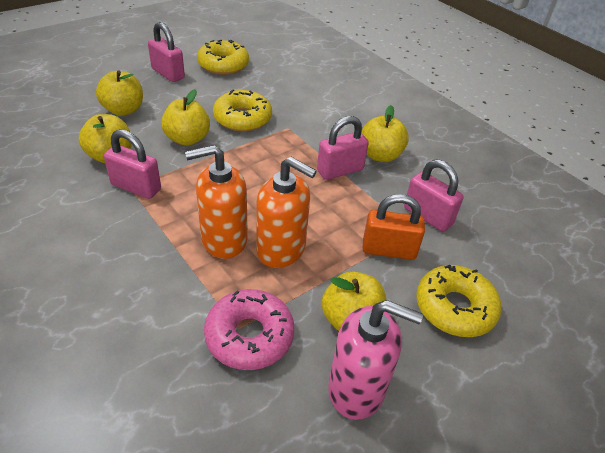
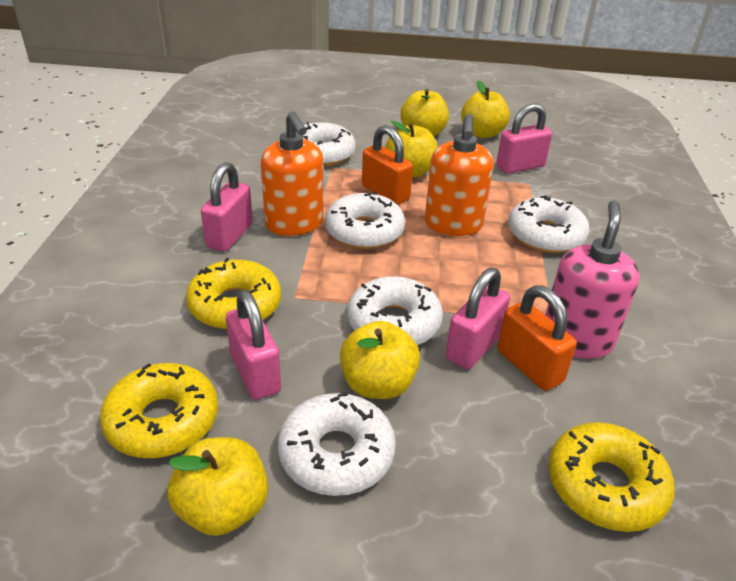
orange padlock: [363,194,425,260] = 1 -> [362,125,413,205] [497,285,577,391] = 2
pink donut: [204,289,294,370] = 1 -> none = 0
white donut: none = 0 -> [278,392,396,496] [296,122,356,166] [325,192,405,249] [348,276,443,345] [508,195,590,253] = 5

